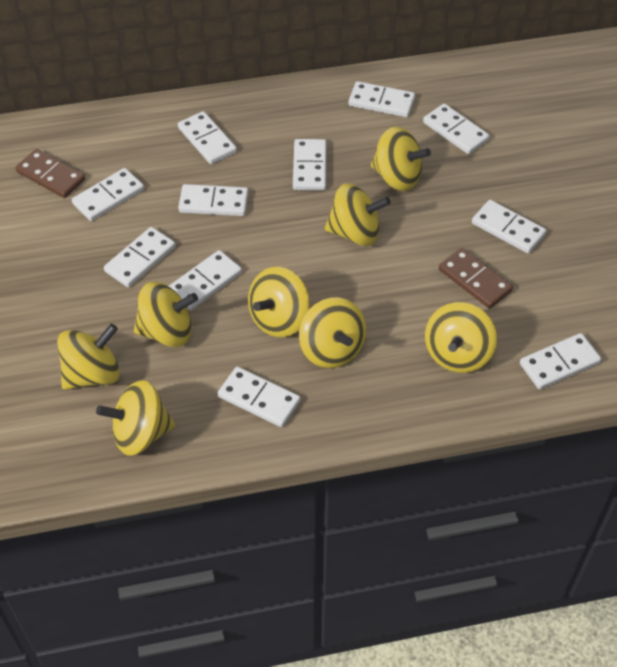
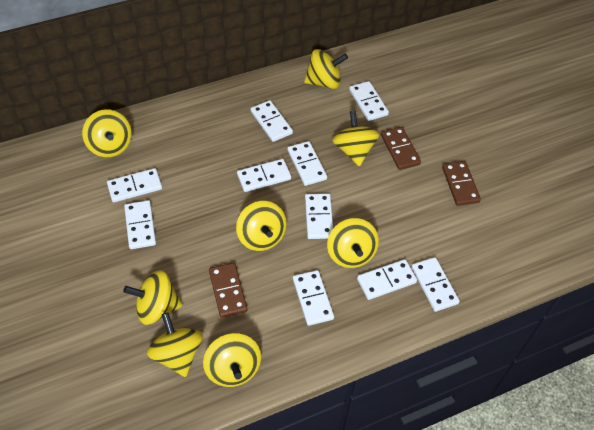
brown domino: [15,149,85,198] [439,248,513,309] = 2 -> [209,263,248,318] [381,127,421,170] [442,161,481,206] = 3
white domino: [72,168,144,221] [104,227,175,287] [169,250,242,310] [178,111,237,164] [178,184,248,216] [218,367,300,427] [293,139,326,191] [348,81,415,117] [423,104,490,154] [472,200,546,254] [520,333,601,389] = 11 -> [107,168,162,202] [124,200,156,249] [237,159,291,192] [251,100,293,142] [287,141,327,186] [293,270,334,326] [305,193,333,239] [349,81,389,121] [357,259,417,300] [412,257,460,312] = 10

